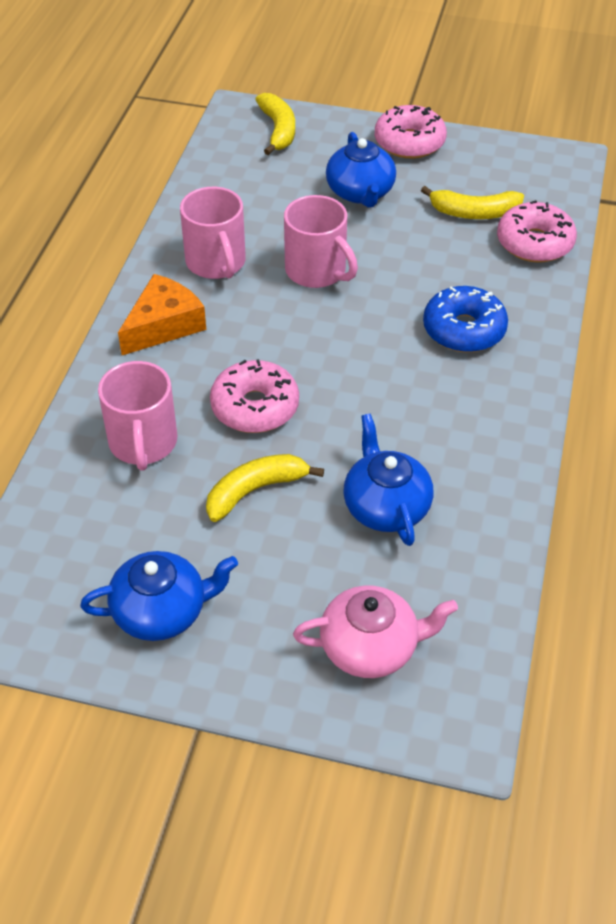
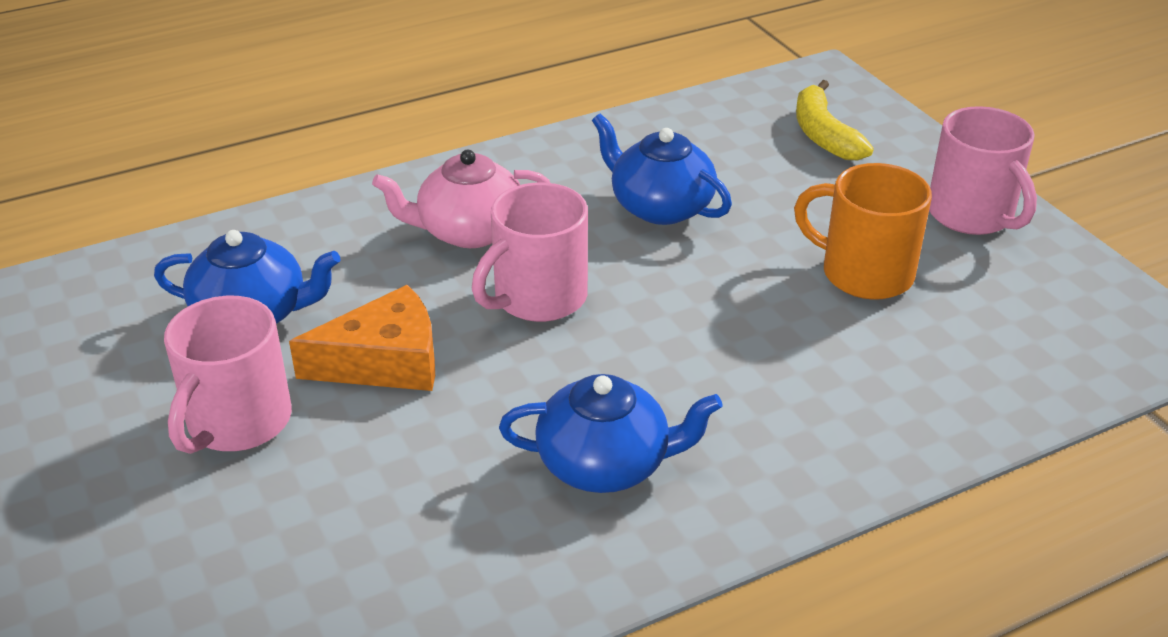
blue donut: [423,286,508,352] = 1 -> none = 0
orange mug: none = 0 -> [794,163,932,300] = 1
pink donut: [210,359,299,433] [375,105,447,159] [497,200,577,263] = 3 -> none = 0
yellow banana: [206,454,324,522] [255,93,295,155] [421,186,524,219] = 3 -> [796,80,874,160] = 1

